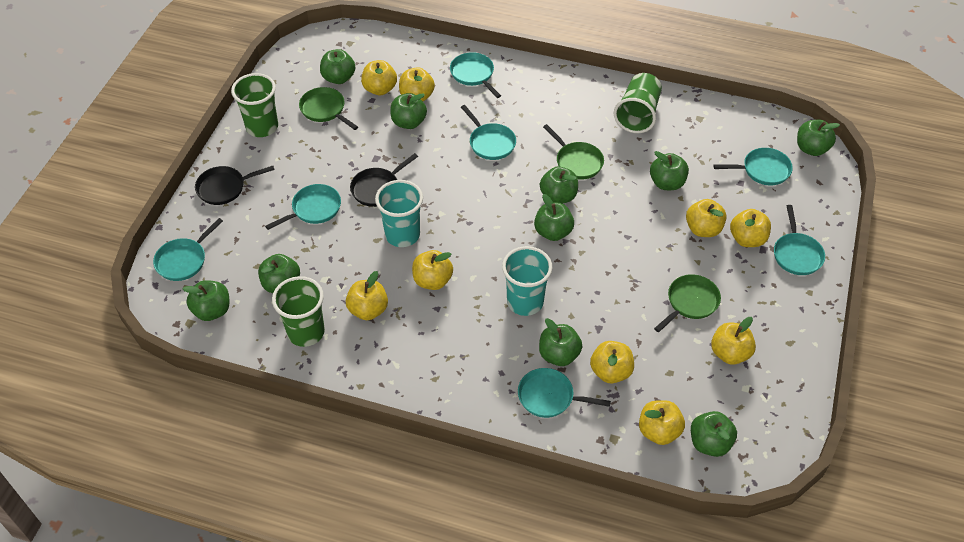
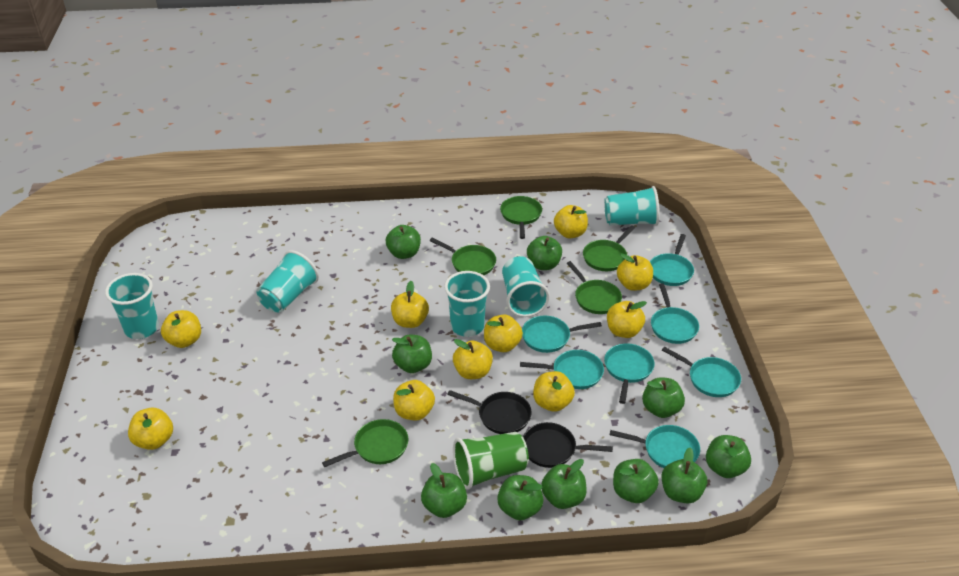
green cup: [231,73,278,137] [272,276,325,347] [614,73,662,133] = 3 -> [453,432,529,490] = 1
green pan: [299,87,358,130] [543,124,604,180] [654,274,721,332] = 3 -> [322,419,409,467] [430,238,496,275] [500,196,542,239] [567,261,622,314] [583,225,635,271] = 5
turquoise cup: [375,180,423,247] [502,246,552,316] = 2 -> [105,273,159,339] [257,250,319,313] [444,271,490,337] [502,256,550,317] [604,186,660,225] = 5
yellow apple: [346,271,388,320] [361,60,397,95] [399,67,435,101] [412,250,453,290] [590,341,634,383] [639,400,685,445] [686,199,727,237] [711,317,756,365] [730,209,771,247] = 9 -> [128,408,173,450] [161,310,201,348] [391,281,429,328] [393,380,435,421] [453,339,493,379] [484,314,523,352] [533,371,575,412] [554,205,588,238] [607,301,647,338] [617,253,653,291] = 10

